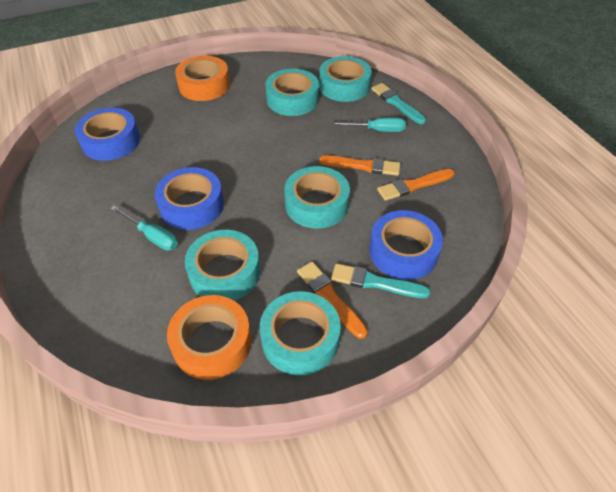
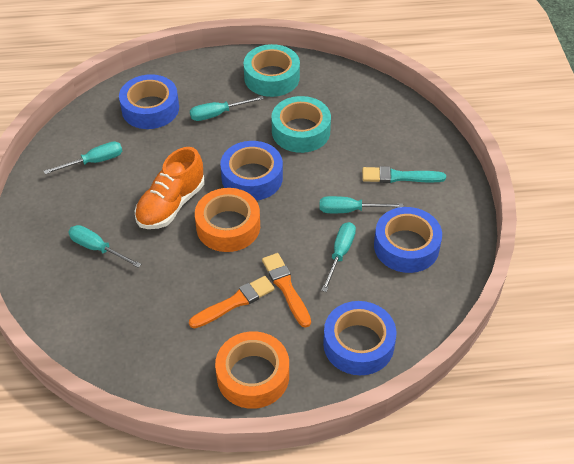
blue tape: [75,108,140,161] [155,167,224,230] [369,210,443,280] = 3 -> [119,74,179,129] [220,141,283,201] [323,301,396,375] [374,207,442,273] = 4
orange brush: [297,262,368,339] [319,155,400,176] [377,169,455,201] = 3 -> [189,276,275,329] [262,253,311,328] = 2
orange shoe: none = 0 -> [135,147,204,229] = 1
turquoise brush: [331,263,430,298] [371,83,426,124] = 2 -> [362,166,446,183] = 1
turquoise screwdriver: [110,206,178,251] [331,117,406,132] = 2 -> [44,141,122,174] [68,225,141,268] [190,96,264,121] [320,196,403,213] [321,222,356,292] = 5
turquoise tape: [185,230,260,301] [260,291,341,376] [265,69,319,116] [284,166,350,229] [319,56,372,102] = 5 -> [244,44,300,97] [271,96,331,153] = 2

